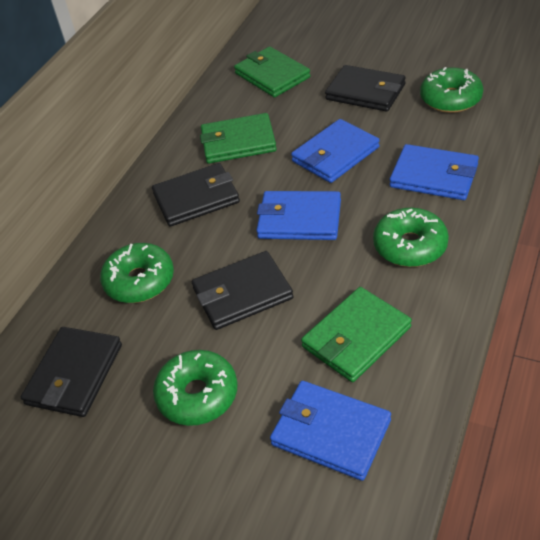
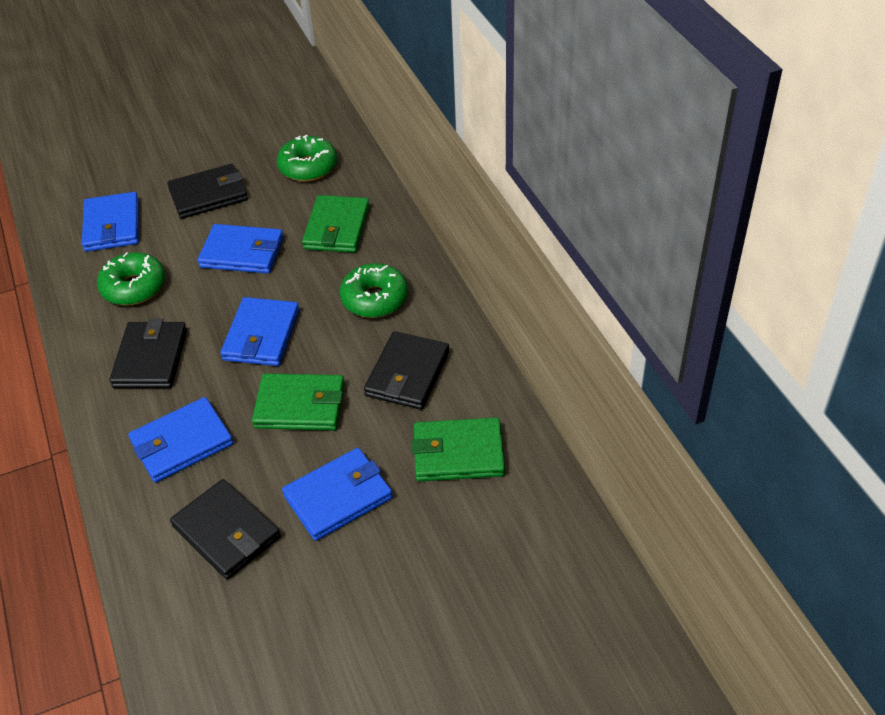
blue wallet: [256,191,341,240] [270,381,391,481] [291,119,380,183] [390,144,479,200] = 4 -> [82,192,139,252] [128,397,233,483] [198,224,284,274] [220,297,299,366] [282,448,393,541] = 5
green donut: [100,243,174,303] [153,350,238,426] [373,208,449,267] [420,67,483,113] = 4 -> [97,252,165,305] [277,135,337,181] [340,263,408,318] = 3

